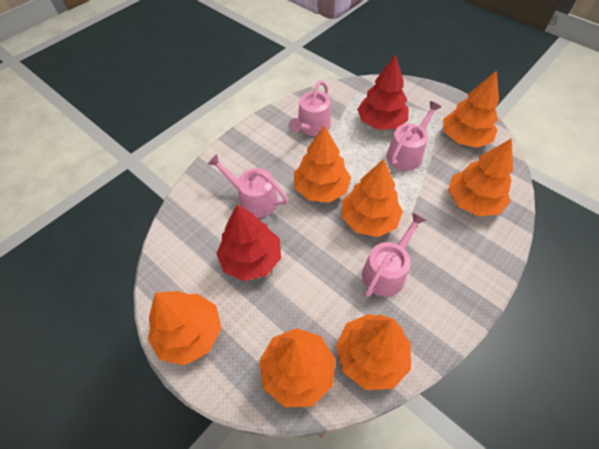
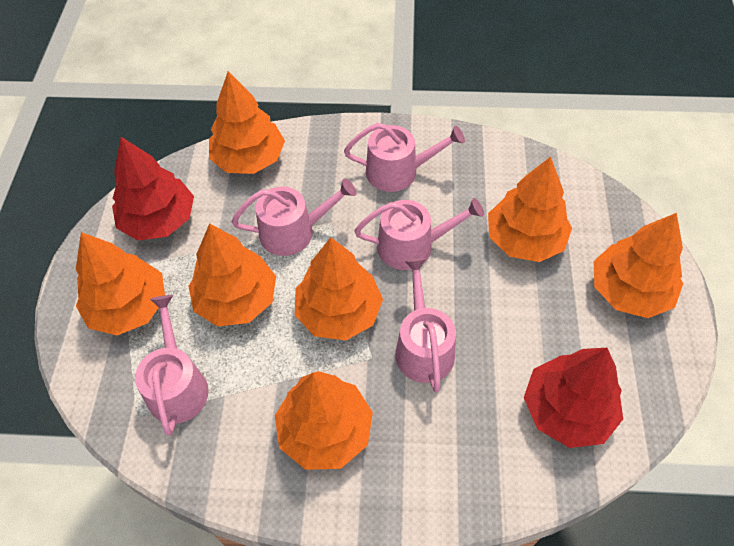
pink watering can: [208,154,288,218] [289,81,331,136] [362,212,426,297] [387,101,441,171] = 4 -> [135,295,209,436] [232,178,356,256] [344,123,465,192] [354,198,484,270] [395,258,456,392] = 5

